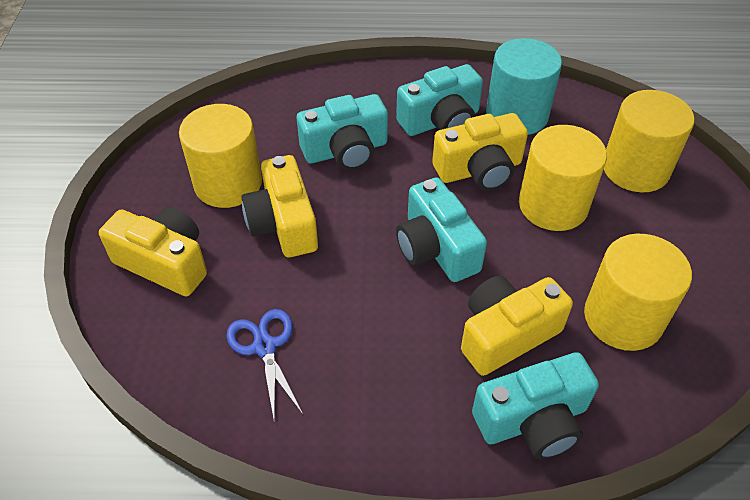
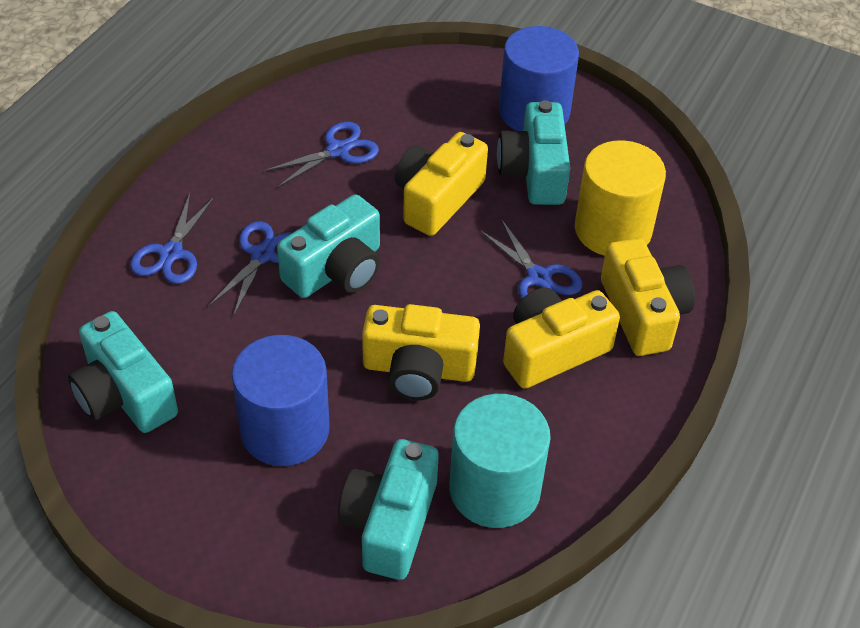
blue cylinder: none = 0 -> [232,335,330,466] [499,26,579,131] = 2
blue scissors: [226,309,303,423] = 1 -> [130,193,215,284] [208,221,293,317] [264,122,379,188] [479,219,582,299] = 4
yellow cylinder: [179,104,262,208] [519,125,607,231] [584,234,692,351] [604,90,695,192] = 4 -> [575,140,666,256] = 1

